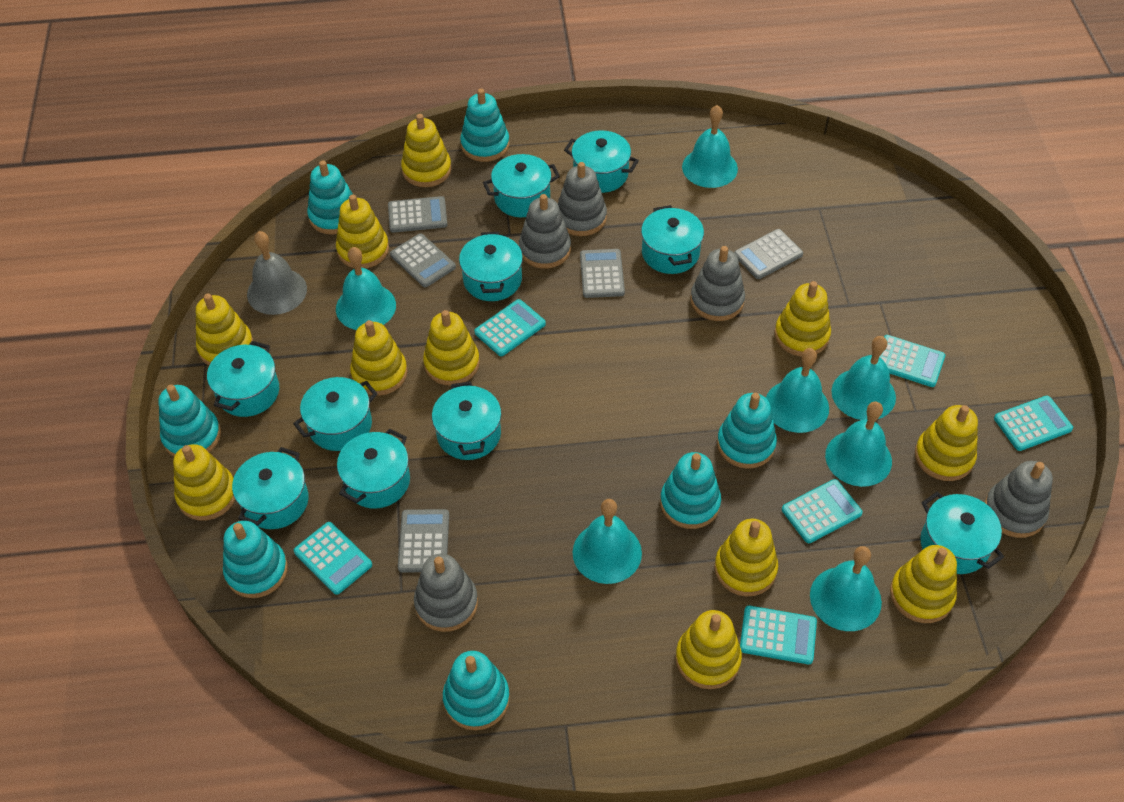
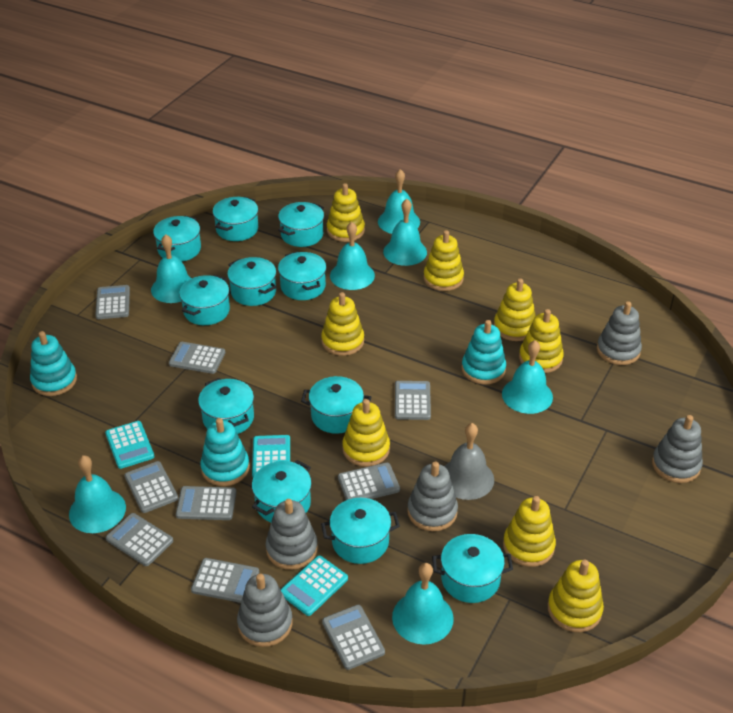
grey calculator: [388,196,447,233] [390,234,456,287] [398,509,449,572] [580,249,625,298] [734,229,803,279] = 5 -> [95,285,130,319] [106,513,173,566] [125,461,178,513] [169,342,225,374] [176,486,237,520] [191,558,259,603] [322,605,385,670] [338,462,400,500] [395,381,431,420] = 9
turquoise calculator: [294,522,372,595] [474,299,546,356] [740,606,817,664] [782,479,863,543] [880,335,945,387] [994,396,1073,451] = 6 -> [105,421,154,469] [252,435,290,478] [281,555,348,616] = 3
turquoise pot: [207,341,279,417] [232,447,309,529] [293,377,378,451] [337,428,410,508] [432,381,502,460] [459,232,523,301] [483,154,560,217] [564,130,639,193] [641,205,704,274] [920,492,1004,574] = 10 -> [153,216,201,262] [179,275,230,325] [198,378,254,434] [213,197,258,241] [227,257,276,306] [252,460,312,522] [278,202,324,247] [278,251,327,300] [301,376,371,434] [321,498,400,564] [432,534,513,603] = 11
turquoise stacking toy: [159,385,221,457] [223,521,288,598] [307,160,353,235] [443,651,510,730] [460,89,509,162] [660,452,721,529] [717,393,777,469] = 7 -> [30,331,77,396] [200,418,250,486] [462,320,506,384] = 3
yellow stacking toy: [173,444,235,521] [196,294,253,366] [336,195,389,269] [350,320,407,396] [401,114,452,187] [423,310,480,385] [675,610,742,689] [714,519,778,597] [774,281,831,356] [890,545,957,623] [915,405,978,481] = 11 -> [321,292,364,356] [327,183,365,242] [342,399,390,467] [423,230,464,291] [494,278,535,341] [503,496,556,567] [519,309,564,373] [548,560,604,632] = 8

